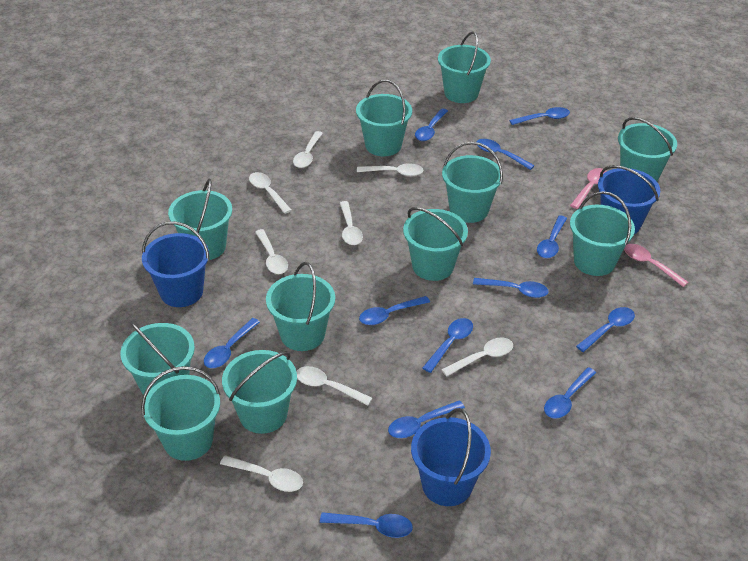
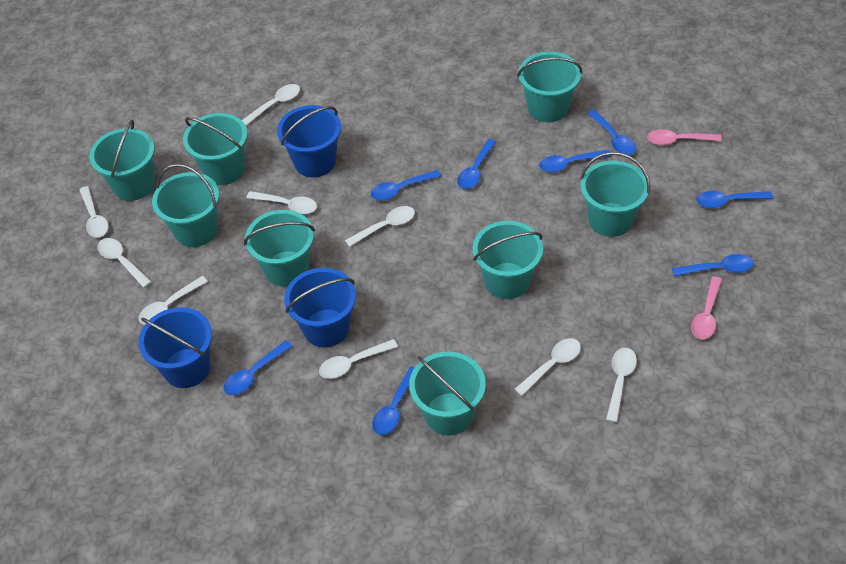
blue spoon: [204,318,260,368] [320,512,413,538] [359,296,430,325] [388,400,465,438] [415,109,448,141] [423,318,473,373] [473,278,548,298] [477,139,535,170] [509,107,570,125] [537,215,567,258] [544,367,596,419] [576,307,635,352] = 12 -> [223,340,292,395] [371,170,441,201] [372,367,415,435] [457,139,496,189] [539,150,611,172] [588,110,636,155] [672,254,753,276] [696,191,773,208] = 8
turquoise bucket: [120,322,195,395] [141,366,221,461] [168,179,232,260] [222,350,297,434] [266,262,335,351] [356,80,412,156] [403,207,468,281] [438,31,491,103] [442,142,503,223] [570,191,635,276] [618,117,677,181] = 11 -> [89,120,155,201] [152,164,219,247] [183,113,247,185] [244,210,315,287] [409,352,486,436] [472,221,543,299] [517,52,582,122] [580,152,650,237] = 8
white spoon: [220,455,303,492] [249,172,292,214] [255,229,288,274] [293,131,323,168] [296,366,373,405] [340,201,363,245] [357,163,424,176] [441,337,513,377] = 8 -> [79,186,109,238] [98,238,152,288] [138,276,208,325] [242,84,300,126] [247,191,317,214] [319,339,398,379] [345,206,415,247] [515,338,581,396] [606,348,637,422] = 9

